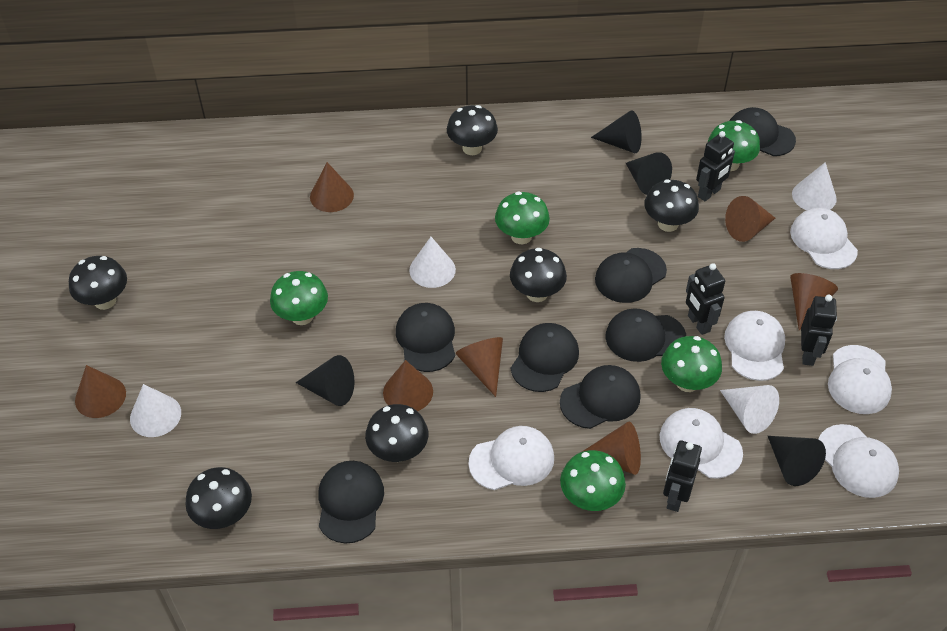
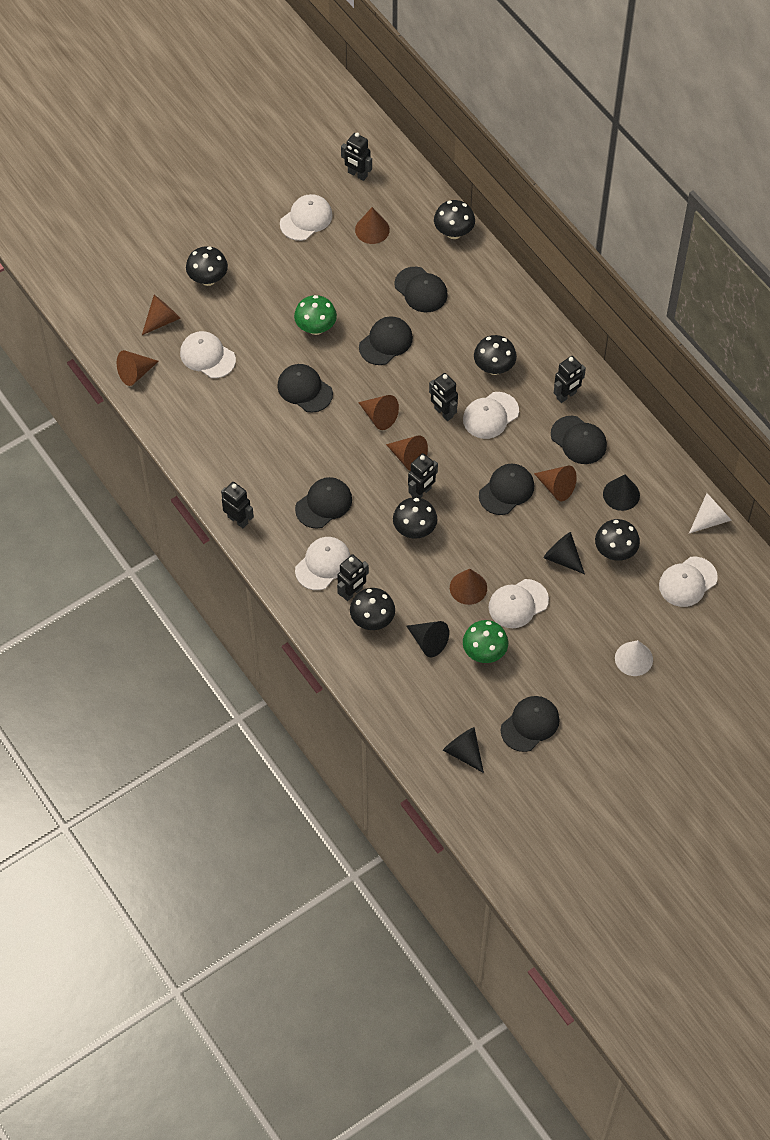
black robot: [663,440,702,512] [686,263,725,335] [696,131,735,201] [801,295,837,366] = 4 -> [221,482,254,528] [337,554,369,601] [341,132,372,181] [408,453,438,498] [429,373,458,421] [554,356,586,403] = 6
green mushroom: [270,271,328,325] [495,192,550,244] [560,450,626,511] [661,336,722,392] [708,120,760,171] = 5 -> [294,295,337,335] [463,620,508,663] = 2
white cone: [130,384,181,437] [409,237,456,288] [720,385,779,434] [792,162,837,210] = 4 -> [615,640,653,676] [689,493,732,533] = 2

